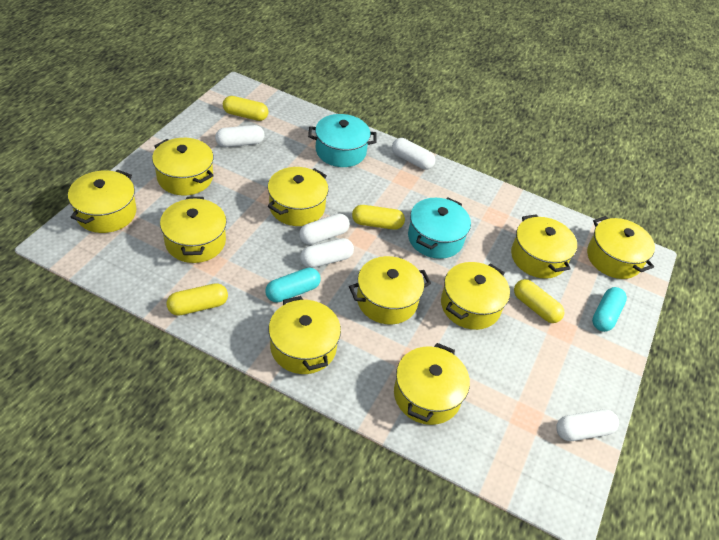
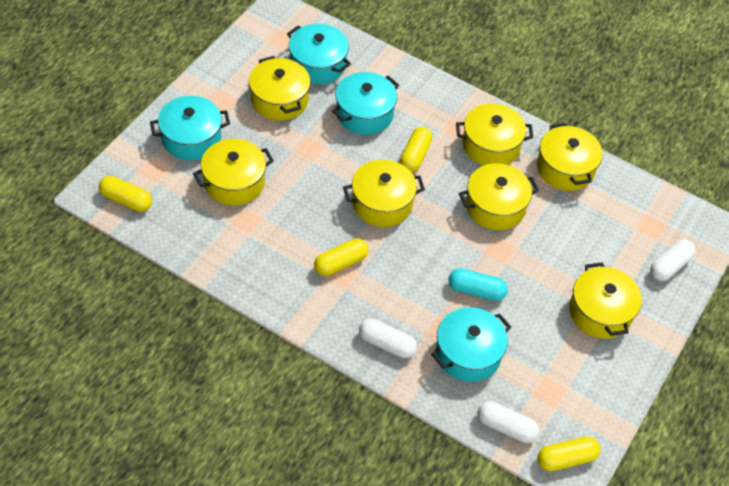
turquoise capsule: [265,268,321,303] [592,287,627,332] = 2 -> [448,268,508,301] = 1
turquoise pot: [308,114,377,167] [408,198,471,259] = 2 -> [150,96,230,160] [287,24,351,84] [332,72,399,135] [431,307,511,382] = 4
white capsule: [215,125,264,147] [299,214,350,245] [300,238,354,268] [392,138,435,170] [556,409,619,441] = 5 -> [359,318,417,358] [478,401,539,443] [650,239,696,281] = 3
yellow pot: [68,169,137,233] [152,138,214,196] [160,197,227,263] [268,167,328,226] [268,296,341,374] [349,256,431,324] [394,343,470,425] [441,262,510,330] [511,214,577,279] [587,216,655,279] = 10 -> [193,139,274,206] [249,56,311,121] [343,160,425,227] [456,103,533,166] [459,163,539,230] [537,123,603,191] [569,262,642,339] = 7

